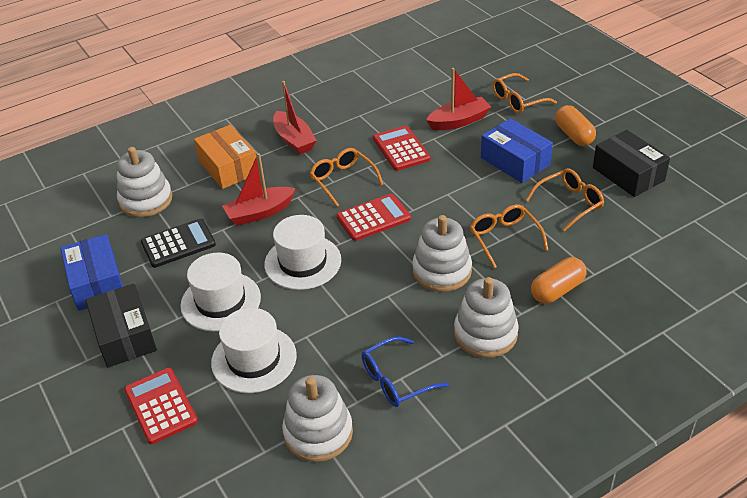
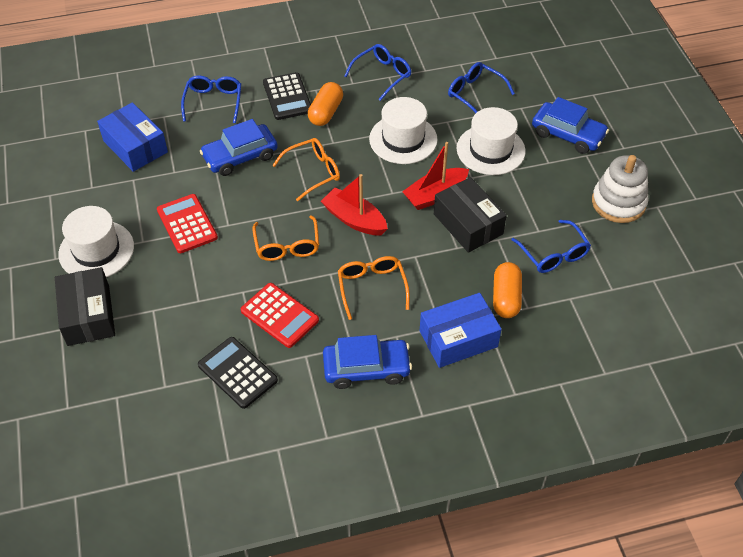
black calculator: [141,219,216,268] = 1 -> [198,337,278,409] [263,72,311,120] = 2
blue car: none = 0 -> [200,119,278,176] [323,335,412,389] [532,97,609,154] = 3
blue glasses: [361,337,449,407] = 1 -> [181,75,241,123] [344,44,411,101] [448,62,515,113] [511,220,591,273] = 4
orange box: [194,125,257,189] = 1 -> none = 0
orange glasses: [310,148,384,207] [470,204,548,268] [492,73,557,113] [526,168,604,231] = 4 -> [252,215,319,261] [273,138,340,201] [338,256,410,320] = 3
red boat: [222,153,296,226] [273,81,317,154] [426,68,491,130] = 3 -> [321,174,388,235] [402,142,469,210] = 2
red calculator: [124,368,198,444] [337,194,411,241] [373,126,431,171] = 3 -> [157,194,218,253] [241,283,319,348] = 2
white stacking toy: [117,147,172,217] [282,375,353,462] [412,215,472,292] [454,277,519,358] = 4 -> [592,155,648,223] = 1

